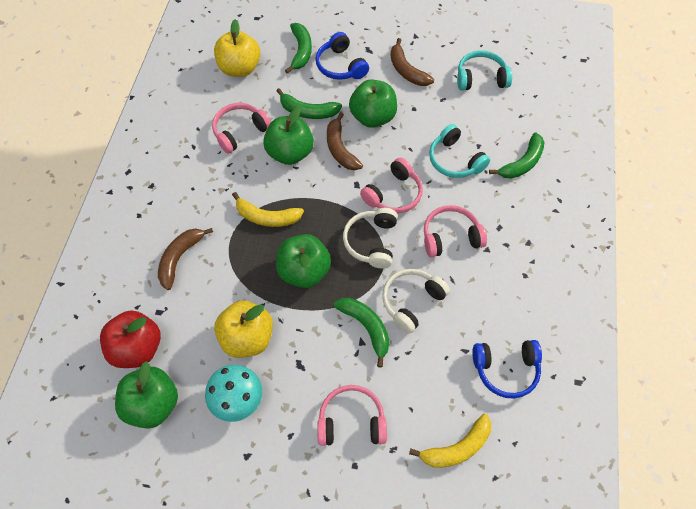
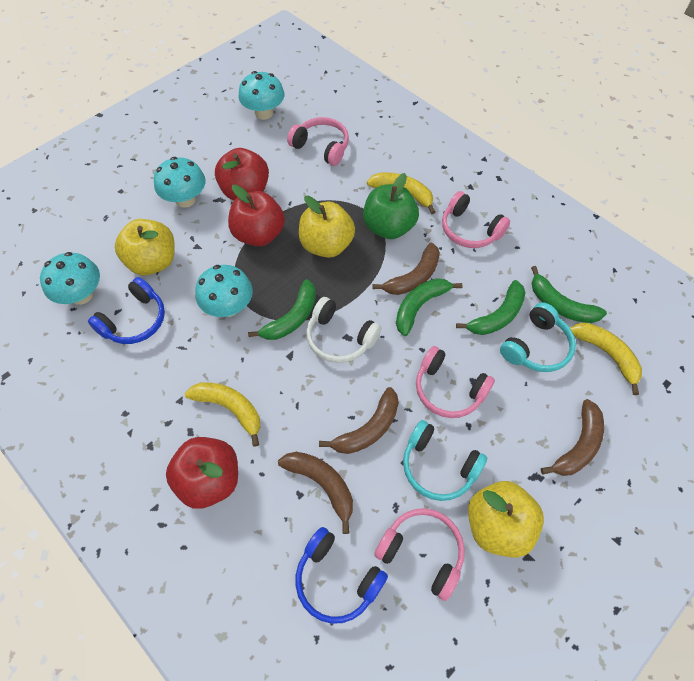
brown banana: [158,228,213,290] [327,112,363,170] [391,38,434,86] = 3 -> [278,452,353,534] [319,387,399,454] [372,243,440,295] [541,399,604,476] = 4
green apple: [115,361,178,429] [263,107,314,165] [276,234,331,288] [349,79,397,128] = 4 -> [363,173,419,239] = 1
red apple: [100,311,161,368] = 1 -> [166,437,238,509] [215,148,269,200] [228,185,285,247] = 3
turquoise mushroom: [205,365,263,422] = 1 -> [40,252,100,305] [154,157,205,208] [195,265,253,317] [238,71,284,120] = 4
white headphones: [343,208,398,269] [382,269,450,334] = 2 -> [306,297,381,363] = 1
yellow apple: [214,19,261,77] [214,301,273,358] = 2 -> [115,219,175,275] [299,196,355,258] [468,481,544,558] = 3
yellow banana: [232,192,304,227] [409,414,491,467] = 2 -> [185,382,260,447] [367,172,436,214] [570,323,642,395] = 3

